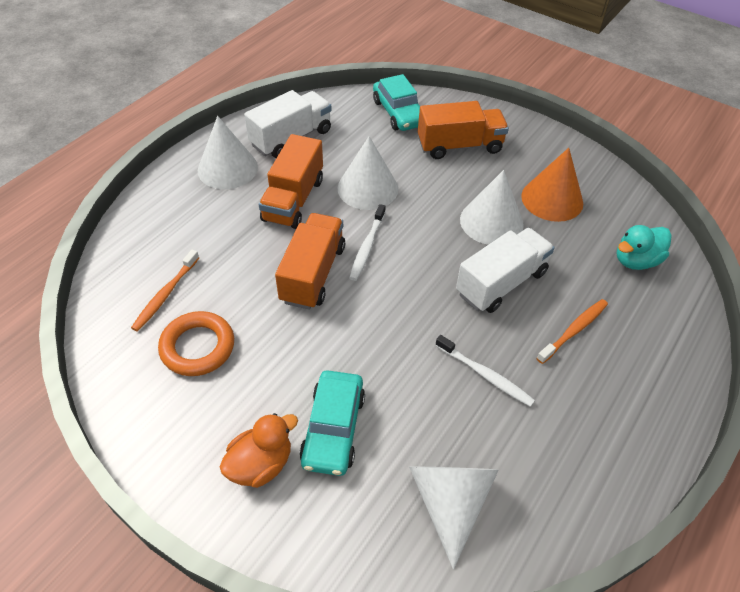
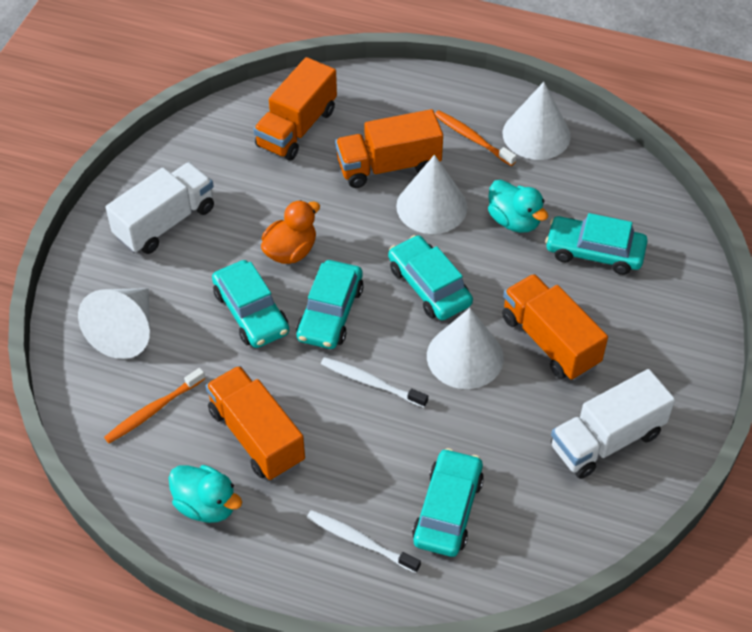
orange cone: [521,148,583,222] = 1 -> none = 0
orange ring: [158,311,234,376] = 1 -> none = 0
orange truck: [259,134,323,229] [275,213,345,310] [418,101,509,159] = 3 -> [206,366,305,480] [253,57,337,161] [335,109,443,188] [502,274,608,380] = 4
turquoise car: [299,370,365,476] [373,74,420,131] = 2 -> [212,260,289,348] [296,260,364,349] [388,235,473,320] [412,448,484,557] [545,213,648,275] = 5
turquoise duck: [617,225,672,270] = 1 -> [169,465,242,523] [488,180,548,233] = 2

